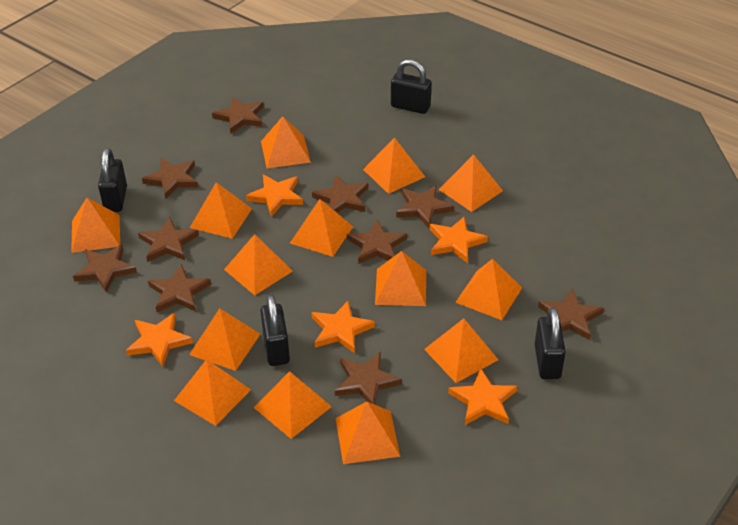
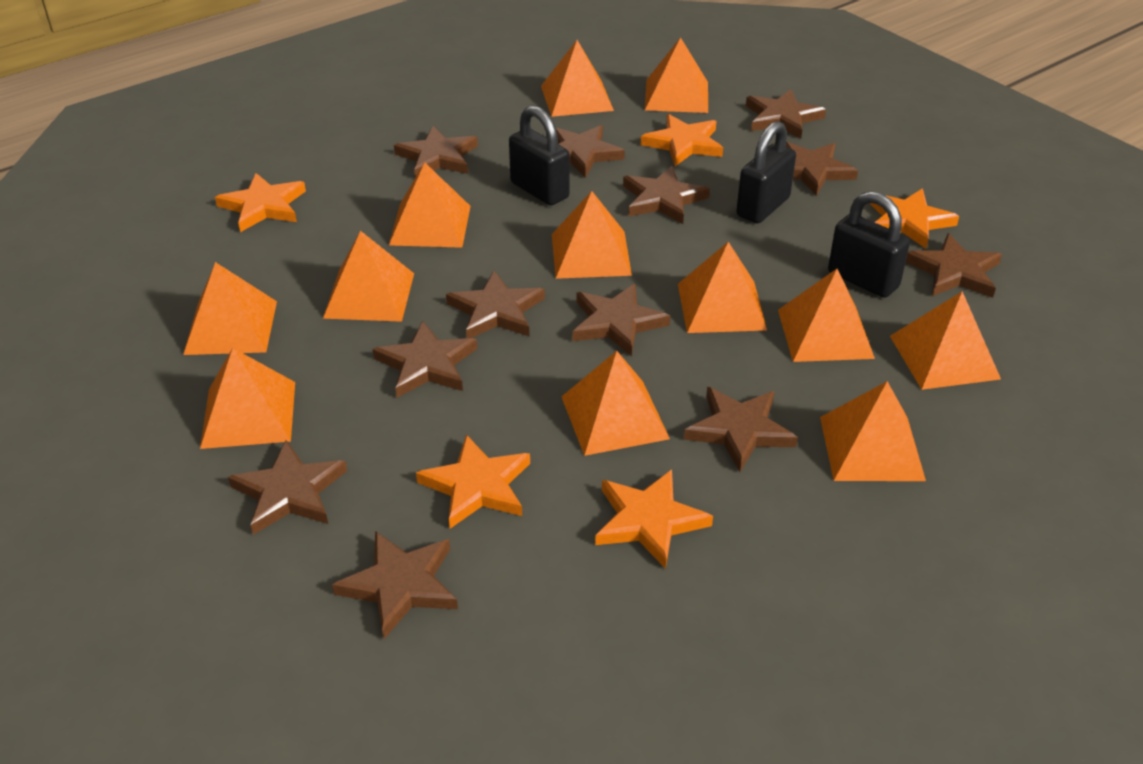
black padlock: [98,148,127,212] [260,295,290,366] [391,59,431,114] [535,307,566,379] = 4 -> [509,105,570,205] [736,121,796,223] [828,191,910,298] = 3
brown star: [73,244,137,293] [138,217,199,262] [142,158,198,199] [148,264,211,312] [212,97,264,134] [312,175,368,213] [335,351,402,405] [347,220,407,264] [396,185,454,228] [538,289,604,340] = 10 -> [228,440,347,535] [332,531,458,639] [373,321,477,398] [394,126,478,178] [446,271,545,338] [556,125,625,178] [572,284,670,356] [623,166,710,224] [684,387,798,472] [746,89,826,139] [786,142,858,196] [906,233,1002,298] = 12
orange pyramid: [71,198,120,253] [174,359,251,426] [189,308,260,371] [190,182,252,239] [224,234,293,295] [254,371,332,439] [261,116,311,168] [290,199,353,257] [335,401,400,464] [363,137,425,194] [375,251,426,306] [424,318,498,383] [439,154,503,212] [455,259,522,320] = 14 -> [183,262,277,355] [200,348,295,449] [323,231,414,322] [389,162,471,248] [541,40,614,117] [552,191,632,279] [561,351,670,456] [645,37,708,113] [678,242,767,333] [778,269,875,362] [820,381,926,481] [890,292,1001,390] = 12

